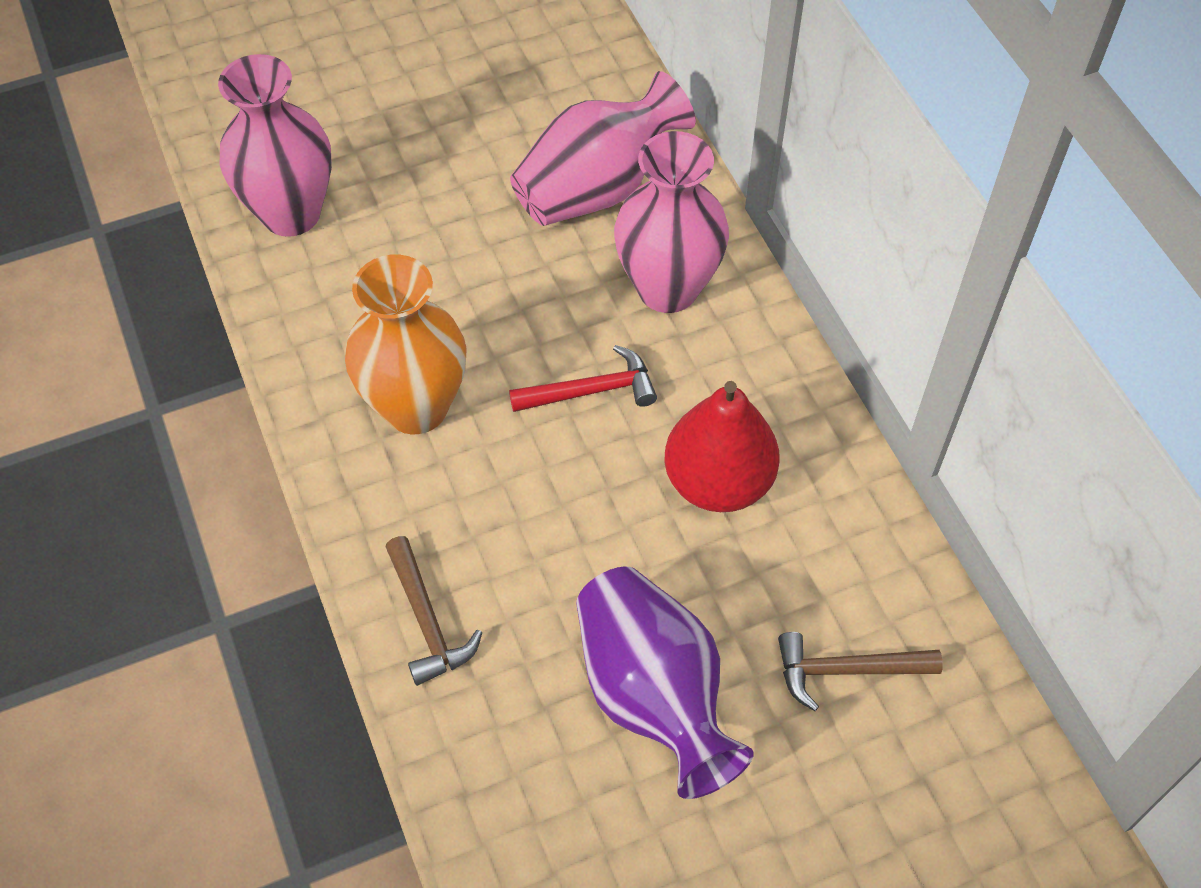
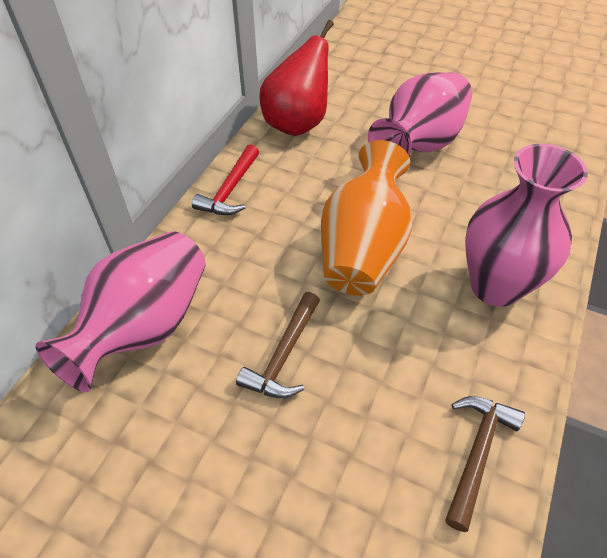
purple vase: [576,567,754,799] = 1 -> none = 0

